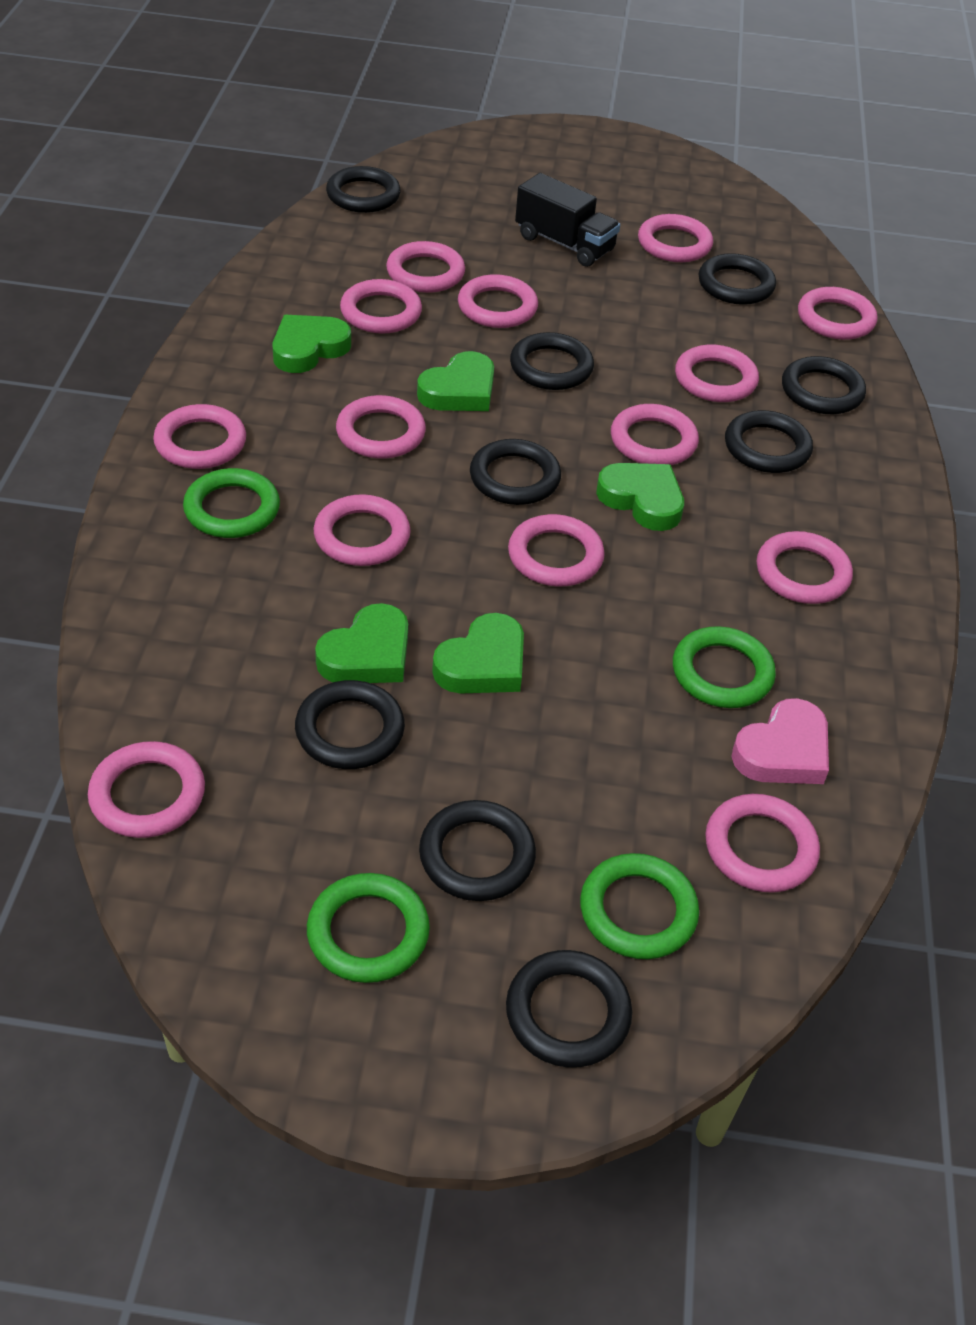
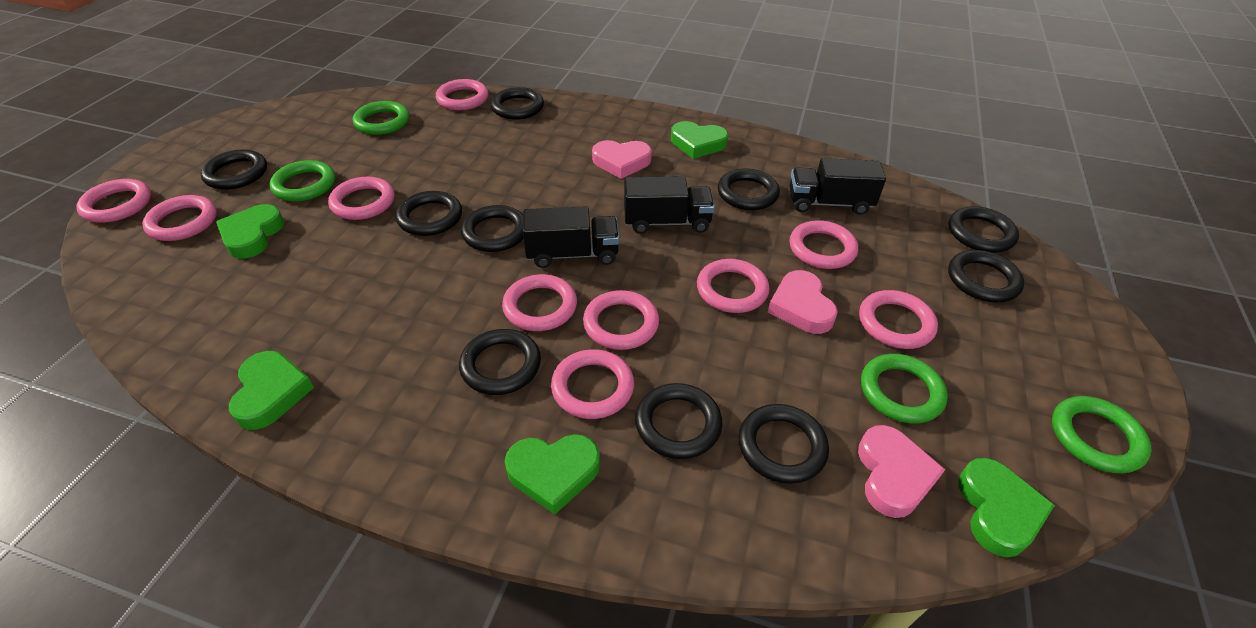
black ring: [295,680,405,769] [326,166,401,213] [419,800,536,901] [470,439,561,505] [506,950,632,1068] [510,332,594,390] [699,253,776,305] [725,410,813,473] [782,356,866,414] = 9 -> [200,149,267,190] [396,191,462,236] [459,329,541,395] [461,205,523,252] [491,87,544,120] [635,383,722,459] [718,169,780,210] [739,404,829,484] [948,206,1019,253] [948,250,1024,302] = 10
black truck: [515,173,620,267] = 1 -> [522,206,619,268] [624,176,715,234] [789,158,886,215] = 3
pink heart: [732,698,829,784] = 1 -> [592,140,652,179] [768,270,838,334] [858,425,945,518] = 3
pink ring: [88,741,205,838] [153,404,246,469] [313,494,411,566] [336,395,426,459] [340,279,422,334] [386,241,465,293] [458,274,538,328] [508,514,605,586] [611,404,699,465] [638,214,713,262] [675,345,759,402] [705,794,820,893] [757,531,853,604] [798,287,877,340] = 14 -> [76,179,151,223] [142,195,217,241] [328,177,395,220] [436,79,488,110] [502,274,577,331] [551,349,634,419] [583,290,659,350] [697,259,769,313] [789,220,858,269] [859,290,938,349] = 10

